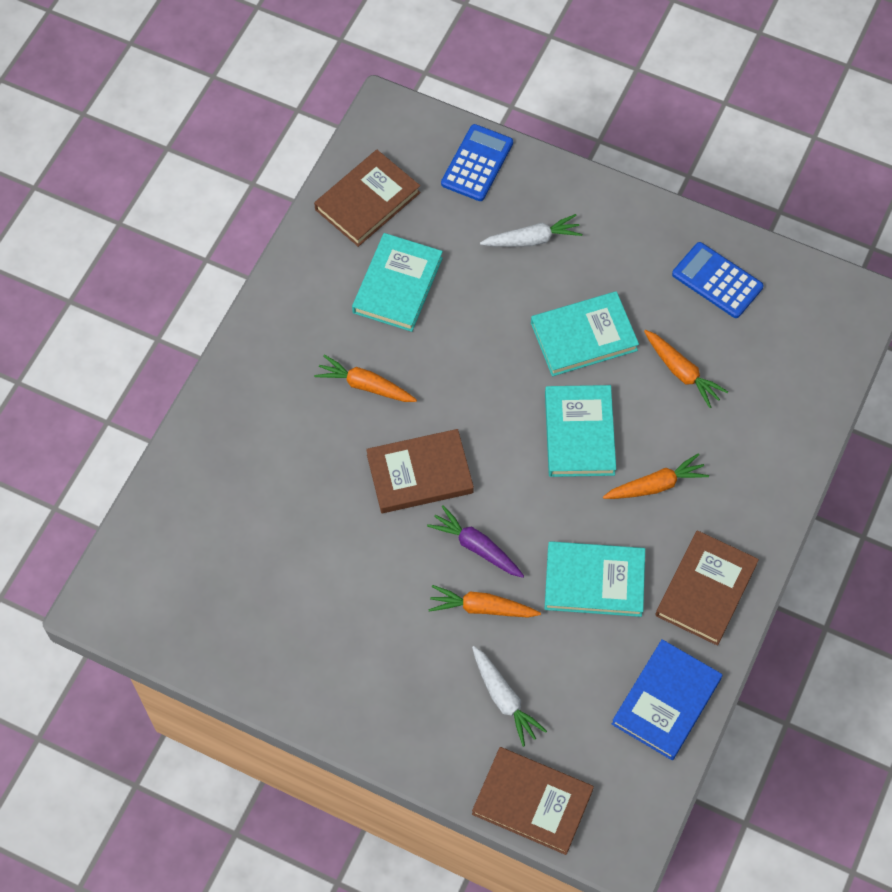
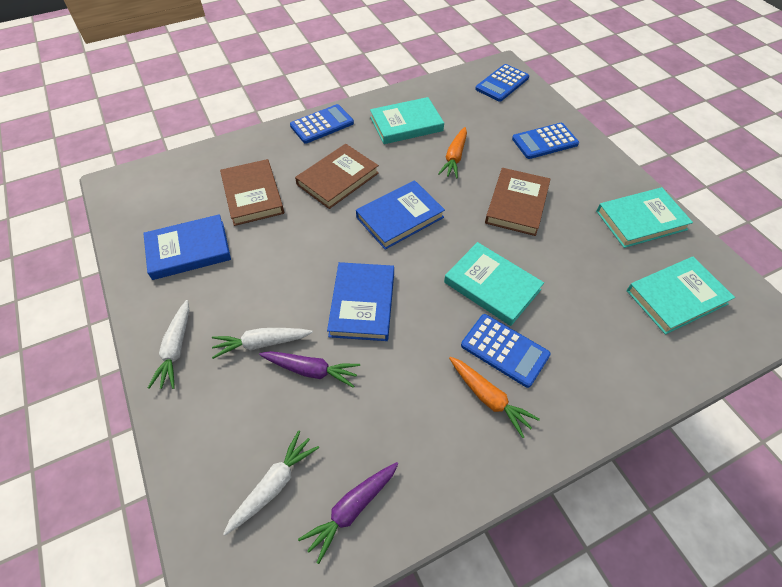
blue book: [612,639,722,760] = 1 -> [143,214,231,280] [327,262,394,341] [356,180,445,250] = 3
blue calculator: [441,124,513,201] [672,242,764,318] = 2 -> [290,104,354,144] [461,314,551,388] [475,64,529,102] [512,123,579,159] = 4
brown book: [314,150,421,247] [366,429,474,513] [472,747,594,855] [655,530,759,646] = 4 -> [220,159,284,226] [295,144,379,209] [485,168,551,236] = 3
orange carrot: [314,355,417,402] [428,585,541,618] [603,453,709,499] [644,330,728,408] = 4 -> [438,127,467,179] [449,357,540,438] = 2
purple carrot: [427,505,524,578] = 1 -> [259,351,360,388] [298,462,398,564] = 2
white carrot: [472,646,547,747] [480,214,582,247] = 2 -> [148,300,189,389] [212,328,313,359] [223,430,319,535] = 3

